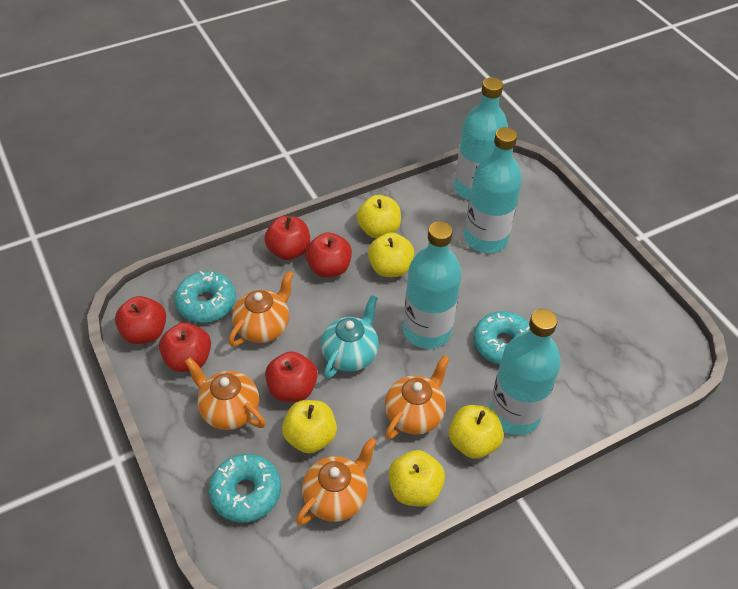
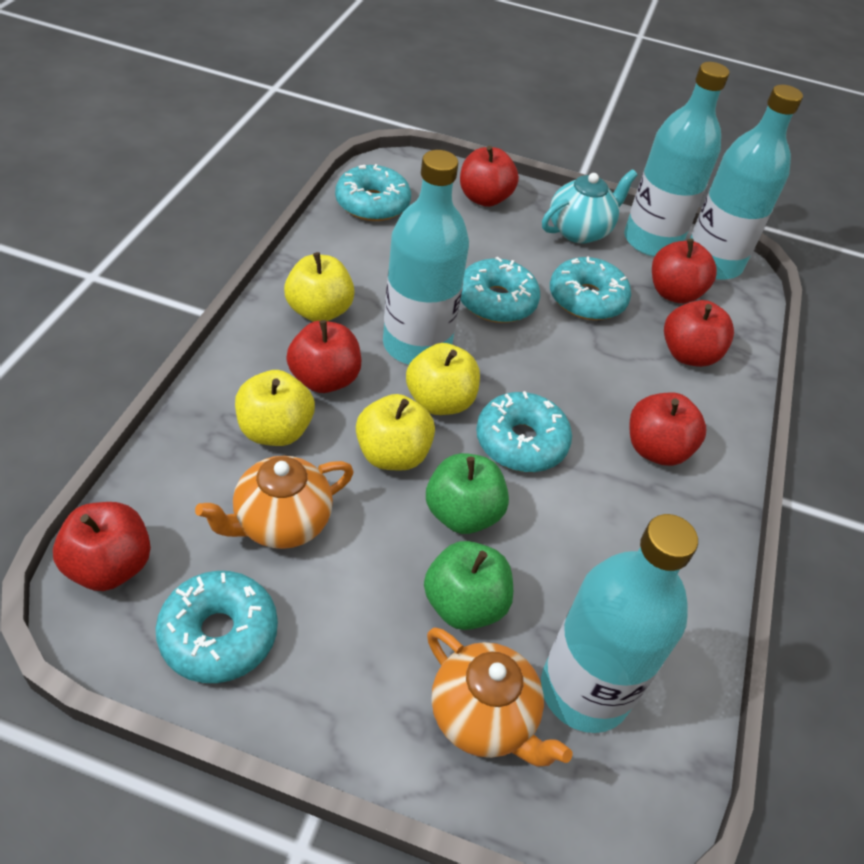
green apple: none = 0 -> [424,541,513,630] [426,453,509,534] = 2
orange teapot: [185,357,266,430] [228,271,294,346] [296,438,377,525] [385,355,450,440] = 4 -> [195,456,354,549] [427,627,573,767] = 2
red apple: [115,296,166,344] [159,323,211,372] [264,216,310,260] [265,351,318,402] [305,232,352,277] = 5 -> [53,502,151,591] [286,320,361,393] [460,146,519,207] [630,392,706,466] [652,239,717,303] [664,300,734,367] = 6
turquoise donut: [174,271,236,323] [209,454,281,523] [473,311,530,365] = 3 -> [156,571,278,683] [335,164,411,221] [461,257,540,323] [476,391,572,472] [550,256,631,320] = 5
yellow apple: [282,400,337,453] [357,195,401,238] [368,232,414,277] [388,450,445,507] [449,405,504,459] = 5 -> [235,370,315,446] [284,252,355,322] [356,394,435,471] [406,343,480,415] = 4

